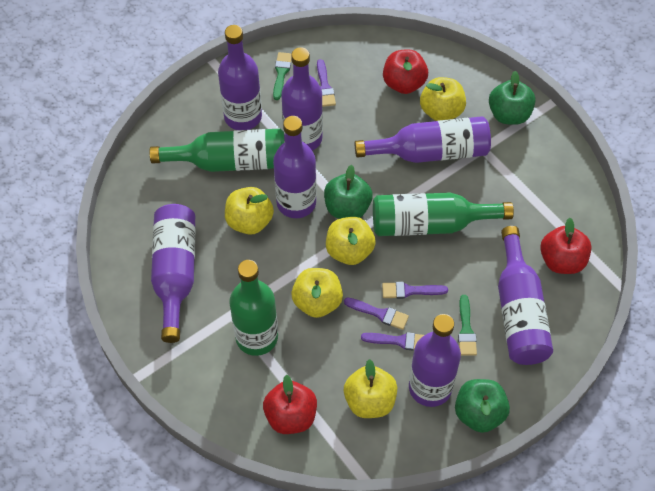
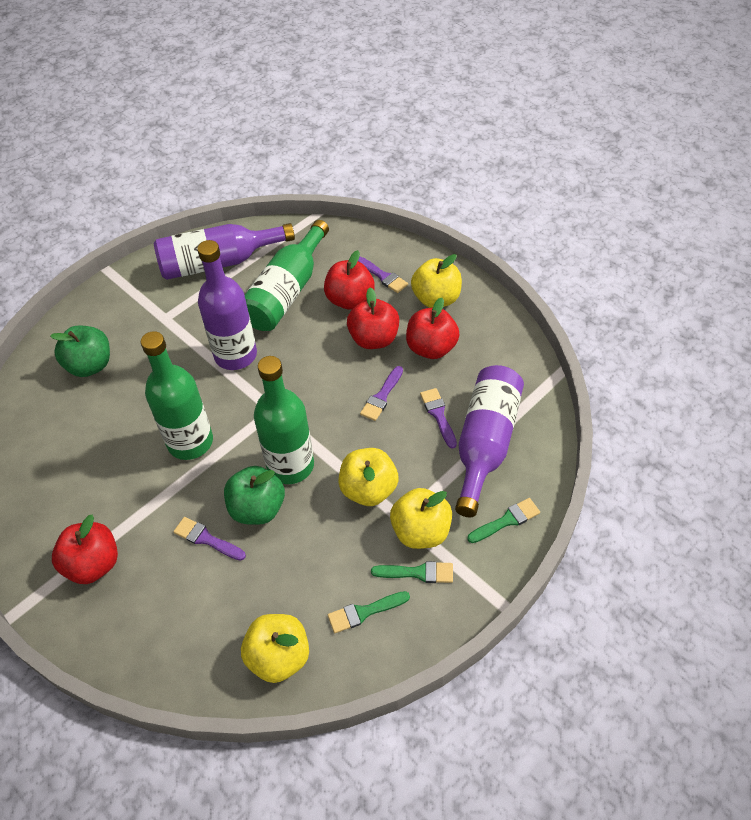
green apple: [324,165,373,219] [455,379,510,433] [489,71,536,125] = 3 -> [50,326,110,377] [224,466,285,525] = 2
green brush: [273,52,292,100] [458,295,477,356] = 2 -> [328,591,410,633] [371,561,453,583] [467,498,540,543] = 3
purple bottle: [151,204,195,343] [218,25,262,130] [273,116,317,218] [281,47,323,151] [355,116,491,163] [409,314,461,407] [498,226,553,365] = 7 -> [153,223,295,280] [197,240,257,370] [455,365,524,517] = 3
red apple: [263,375,317,434] [383,50,428,94] [540,218,592,274] = 3 -> [52,515,118,584] [324,250,375,310] [347,287,399,349] [406,298,460,359] = 4
yellow apple: [225,187,274,235] [291,268,343,318] [326,217,376,265] [344,359,397,418] [420,77,466,121] = 5 -> [241,614,309,683] [338,448,399,506] [390,488,452,549] [411,254,462,308] = 4

